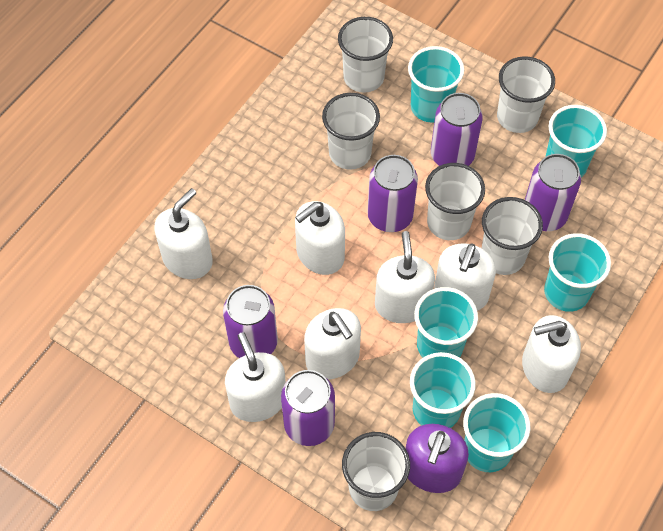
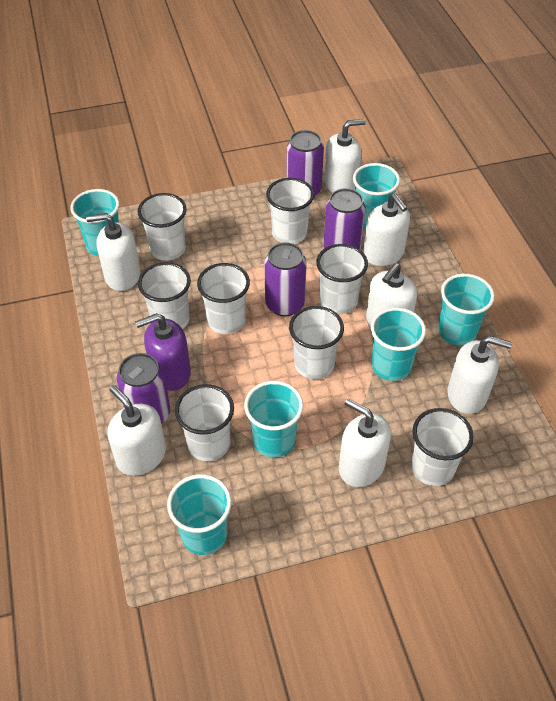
purple can: [223,285,278,358] [281,370,335,446] [367,155,418,232] [431,93,483,166] [525,154,581,231] = 5 -> [117,353,170,425] [264,242,307,316] [286,130,324,197] [324,188,366,250] = 4
white cup: [322,93,380,170] [338,17,393,93] [342,432,410,511] [425,163,485,240] [482,197,543,275] [497,56,555,133] = 6 -> [138,193,187,261] [138,262,191,329] [175,384,234,461] [197,263,250,334] [266,178,314,244] [289,306,344,379] [316,244,368,314] [411,408,474,486] = 8

